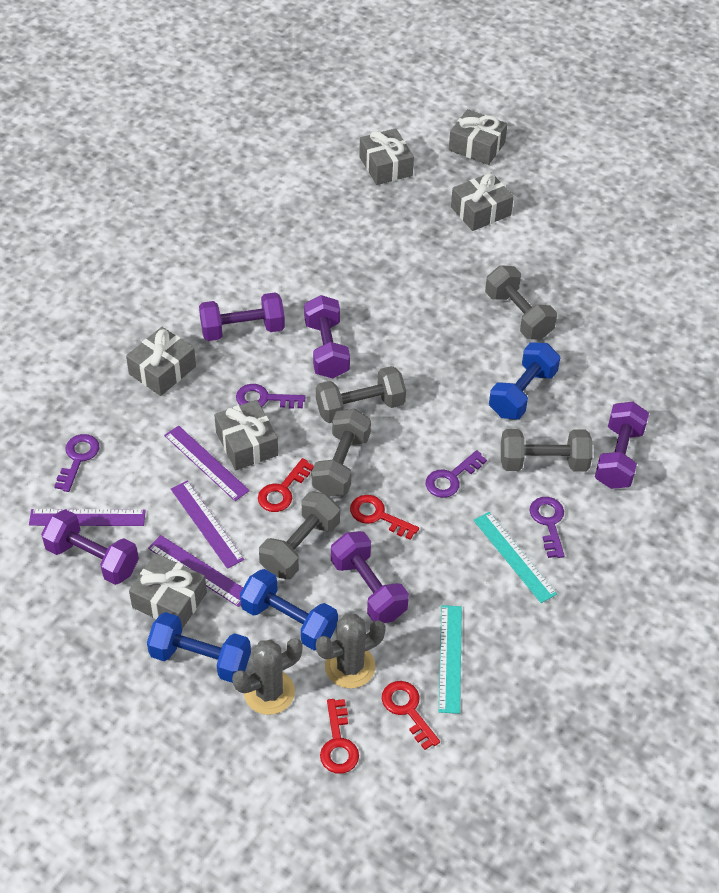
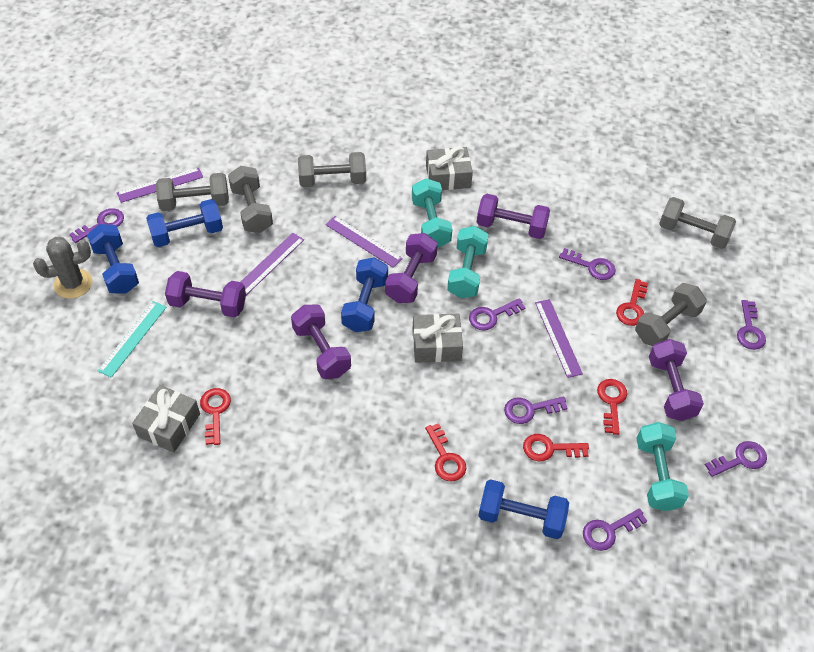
blue dumbbell: [147,612,251,683] [240,569,338,650] [489,342,560,419] = 3 -> [87,224,139,294] [146,199,223,247] [341,257,388,332] [478,479,569,539] = 4
grey cactus: [232,638,303,715] [316,614,386,688] = 2 -> [33,237,92,299] = 1
grey gift: [126,327,196,396] [129,553,207,629] [214,400,278,470] [359,128,414,185] [449,109,508,165] [451,173,514,231] = 6 -> [132,385,200,453] [412,314,463,363] [426,146,473,190] = 3
purple key: [54,434,99,492] [236,384,305,409] [425,450,487,498] [529,497,565,558] = 4 -> [69,208,124,243] [469,298,526,331] [504,397,568,424] [559,248,616,280] [583,508,647,551] [705,441,767,477] [737,300,766,350] = 7
red key: [258,458,314,512] [320,699,359,774] [350,495,419,540] [382,681,440,750] = 4 -> [200,388,231,445] [425,423,466,481] [523,434,589,461] [597,379,627,435] [616,279,648,326] = 5
turquoise dumbbell: none = 0 -> [412,178,453,248] [447,226,489,299] [636,422,689,511] = 3
turquoise ruler: [439,605,462,714] [474,512,557,603] = 2 -> [98,301,167,378] = 1

